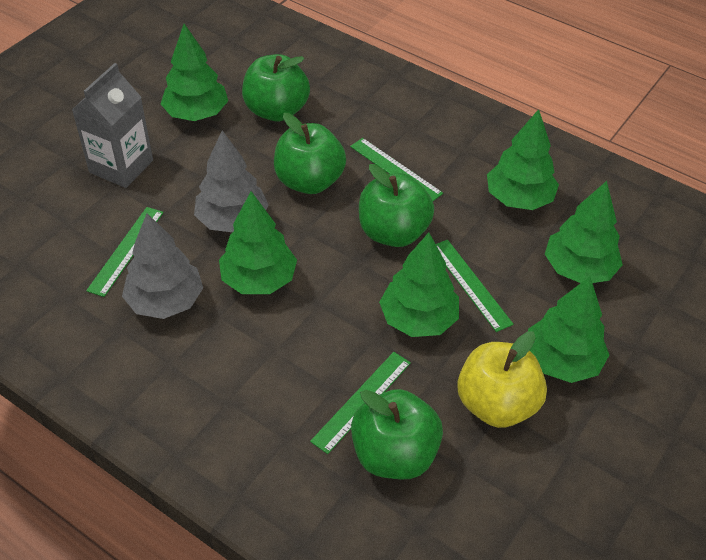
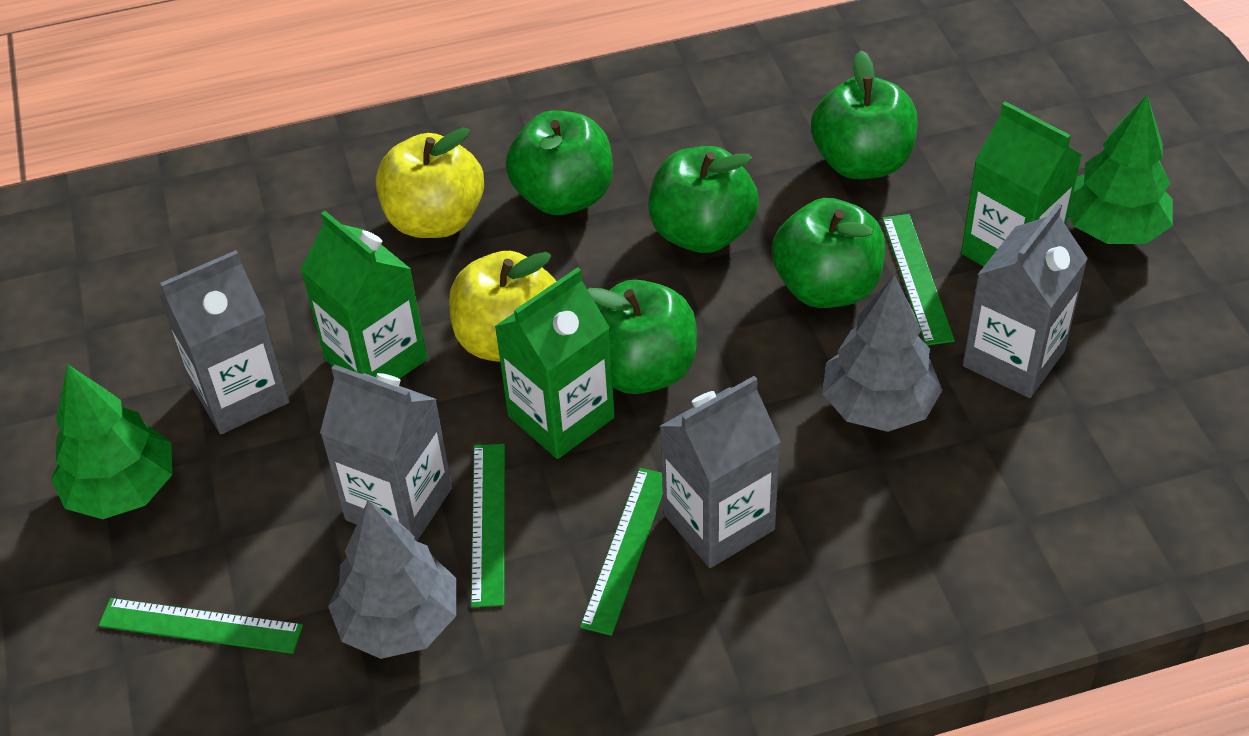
green apple: [242,54,310,121] [274,113,346,194] [351,389,443,479] [359,164,434,247] = 4 -> [506,110,613,215] [587,280,697,394] [649,146,759,253] [772,198,885,308] [811,50,918,179] = 5
green carton: none = 0 -> [300,211,427,379] [494,267,615,459] [961,101,1082,267] = 3
green tree: [161,24,228,121] [219,191,297,294] [379,233,459,337] [487,109,559,210] [528,277,609,383] [545,181,623,283] = 6 -> [51,364,172,519] [1069,95,1173,244] = 2
grey carton: [72,63,153,188] = 1 -> [159,250,290,434] [320,364,452,541] [660,376,781,568] [963,203,1088,398] = 4
yellow apple: [457,331,547,428] = 1 -> [376,127,484,238] [449,251,557,362] = 2

